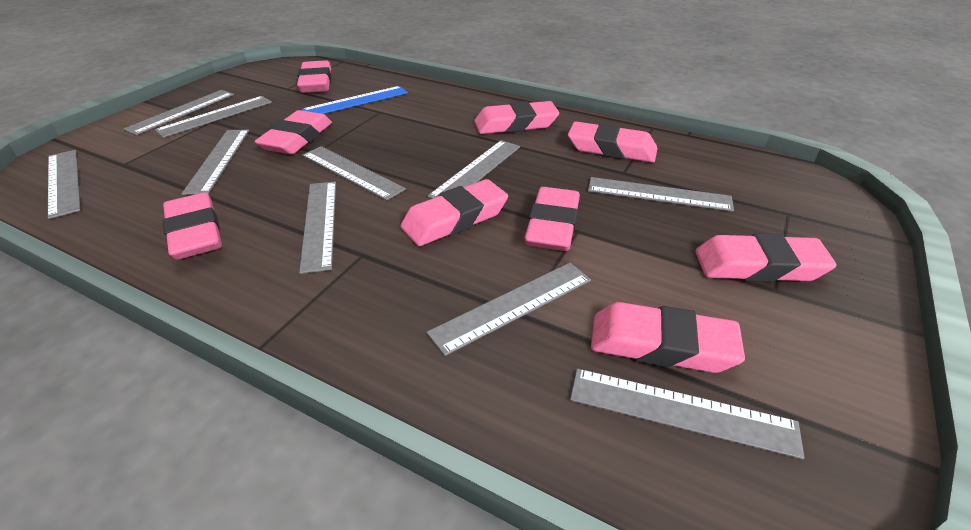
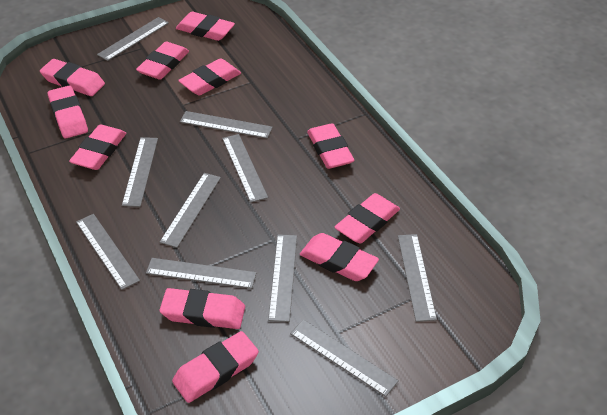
blue ruler: [302,86,408,114] = 1 -> none = 0
pink eraser: [162,193,222,260] [254,110,332,154] [297,60,332,93] [400,179,508,246] [474,101,559,134] [524,187,580,251] [568,122,658,163] [591,302,745,373] [695,233,837,282] = 9 -> [40,59,105,96] [48,86,88,138] [69,125,126,170] [136,42,189,79] [160,288,245,329] [172,331,259,403] [176,12,235,41] [178,58,241,95] [300,233,379,281] [307,123,354,169] [335,193,400,244] = 11

